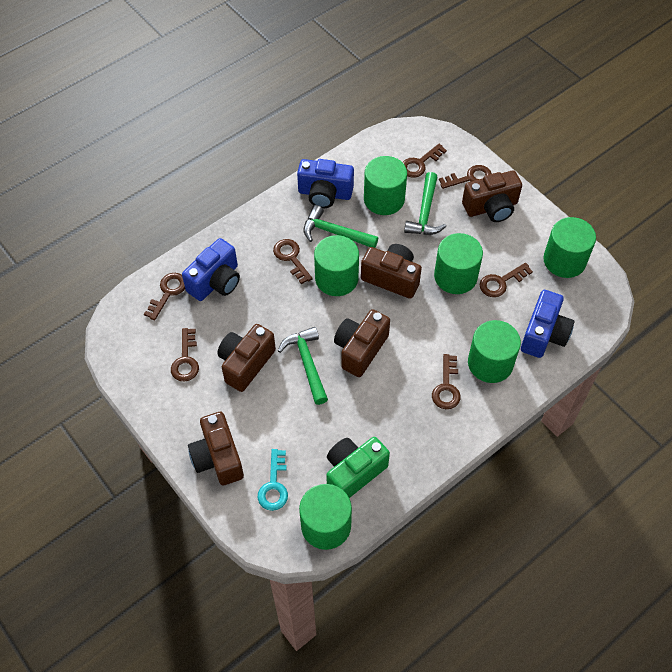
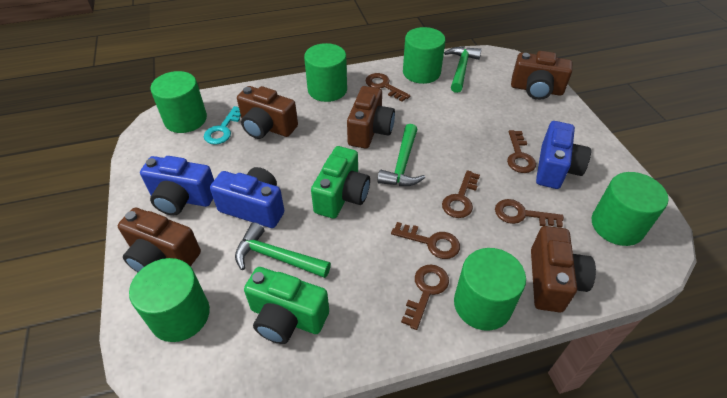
brown key: [144,273,185,320] [171,328,199,382] [273,239,313,284] [402,144,447,178] [432,354,461,409] [439,165,492,189] [479,263,533,297] = 7 -> [365,73,410,102] [391,222,460,259] [401,265,449,330] [442,170,480,218] [495,199,564,228] [507,130,536,173] = 6
green camera: [326,437,390,498] = 1 -> [244,267,329,344] [311,146,370,219] = 2

